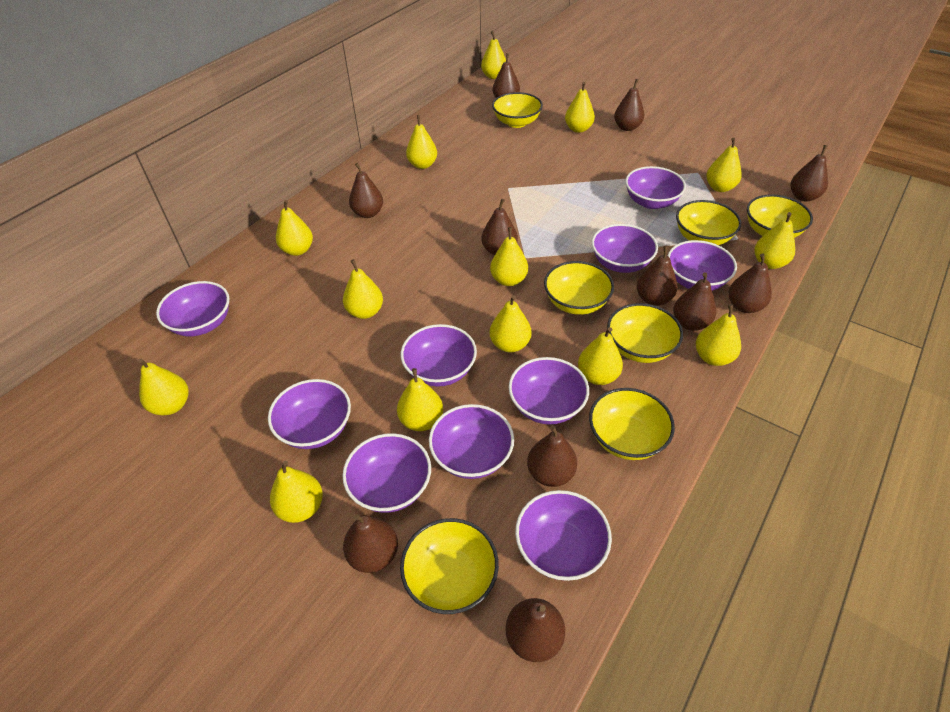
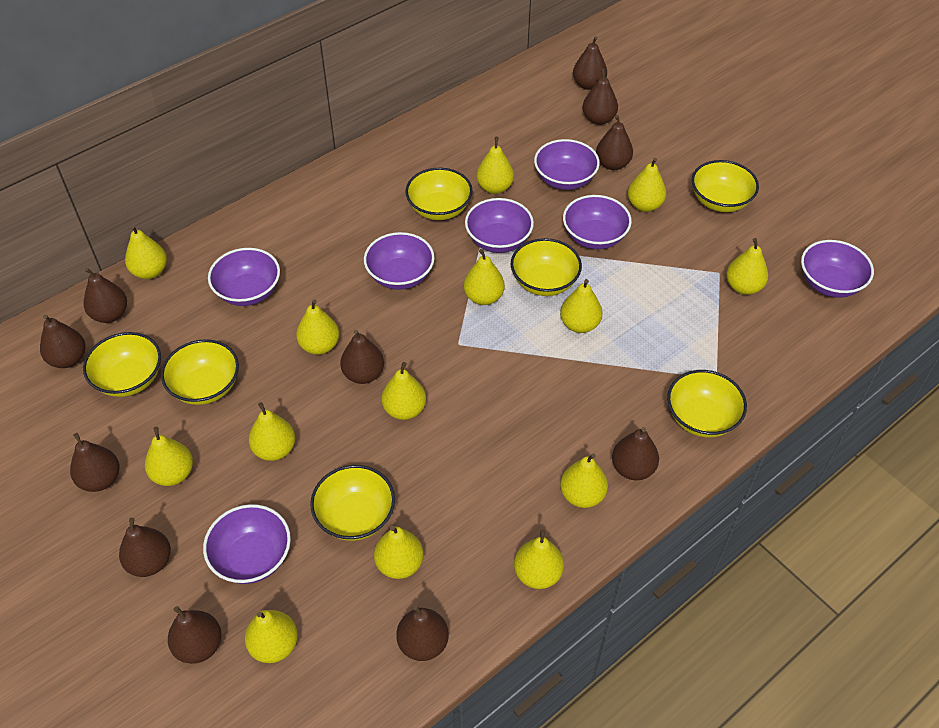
purple bowl: [156,281,229,336] [268,379,351,449] [342,433,431,513] [401,324,477,387] [429,404,514,479] [509,357,589,425] [515,490,612,581] [592,224,658,273] [625,166,686,209] [668,240,737,291] = 10 -> [203,504,291,584] [208,248,280,306] [364,232,435,290] [465,198,534,253] [534,139,600,190] [563,195,632,249] [801,240,874,298] = 7

